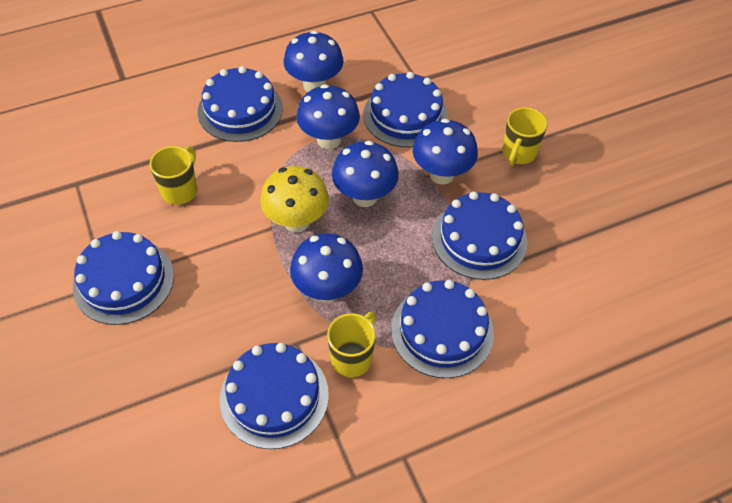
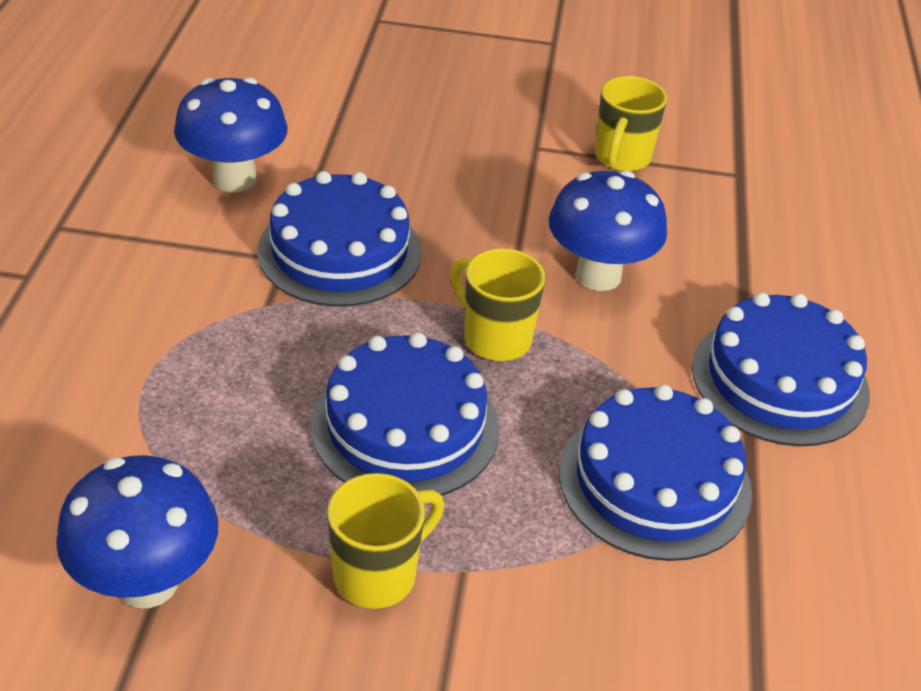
blue cake: [73,231,174,325] [198,66,283,142] [220,343,329,449] [363,72,448,147] [391,280,494,378] [432,191,527,280] = 6 -> [258,171,422,307] [311,332,499,496] [559,384,752,561] [692,292,870,446] = 4
blue mushroom: [284,30,344,92] [290,233,363,302] [296,84,360,149] [332,141,399,207] [413,119,478,185] = 5 -> [56,455,218,608] [174,77,288,192] [549,170,667,291] = 3
yellow mushroom: [260,166,329,232] = 1 -> none = 0

